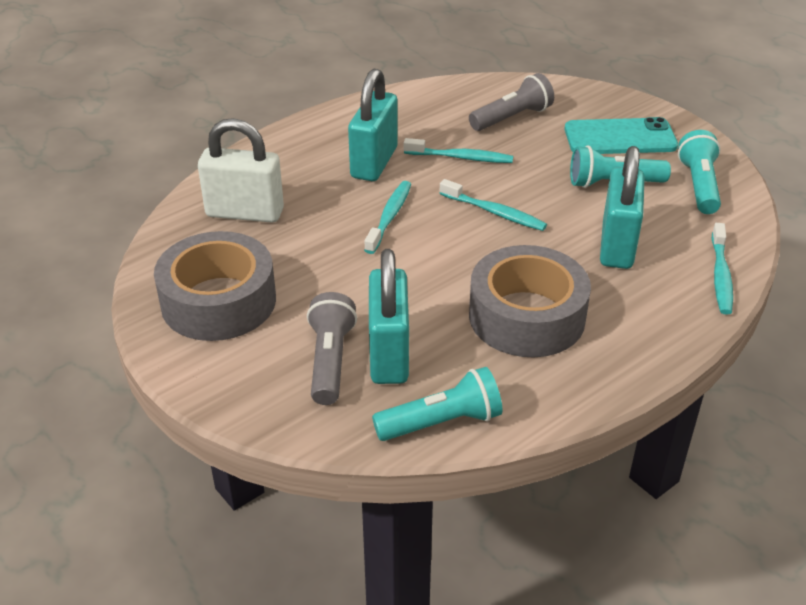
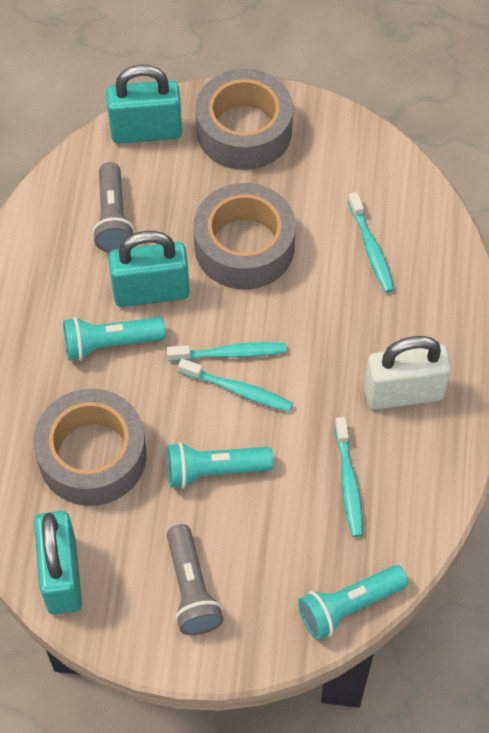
grey tape: [154,231,276,341] [469,245,591,357] = 2 -> [33,389,147,506] [193,183,296,290] [195,69,293,170] = 3
turquoise phone: [565,117,678,154] = 1 -> none = 0

